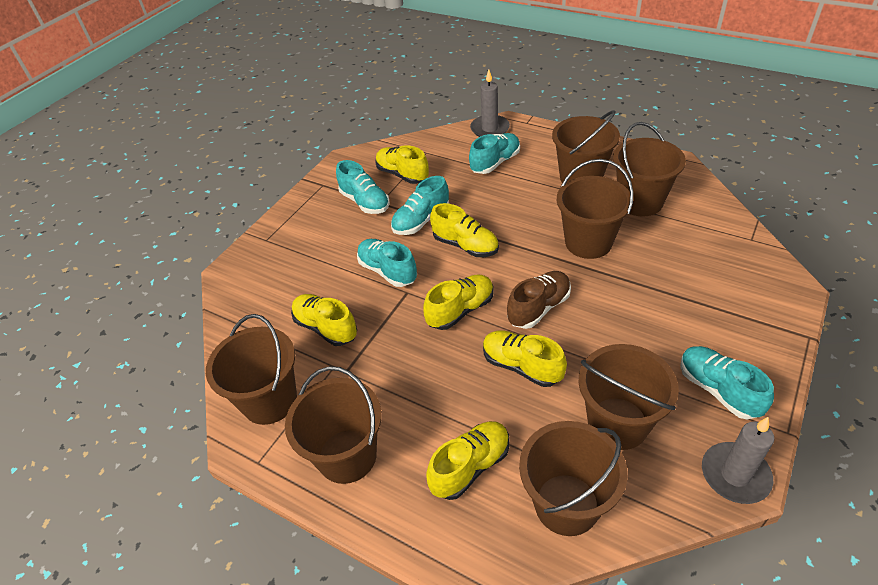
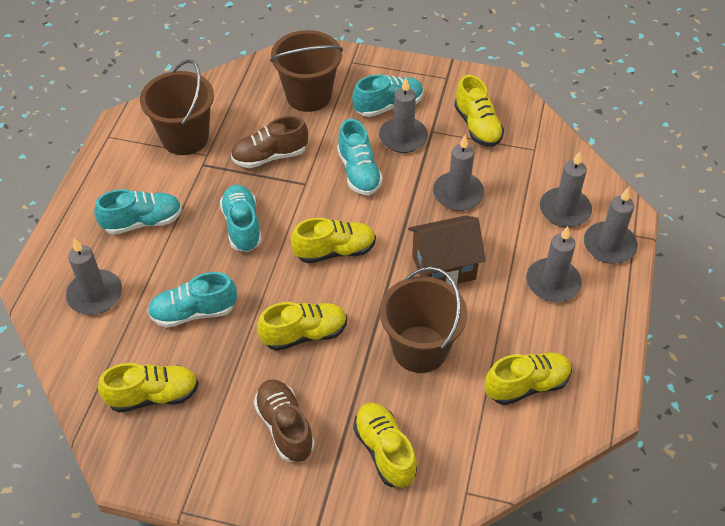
brown bucket: [206,314,297,425] [285,366,382,484] [519,421,628,536] [552,110,620,183] [557,159,634,259] [579,344,679,450] [613,122,686,217] = 7 -> [140,60,214,155] [270,30,343,112] [380,267,467,373] = 3
brown house: none = 0 -> [408,216,486,286] = 1
brown shoe: [507,271,571,329] = 1 -> [231,116,308,168] [254,379,315,462] = 2
grey candle: [470,69,510,137] [702,417,774,504] = 2 -> [66,238,122,315] [379,78,428,153] [433,135,484,211] [526,226,582,302] [540,151,592,228] [584,188,638,264] = 6

